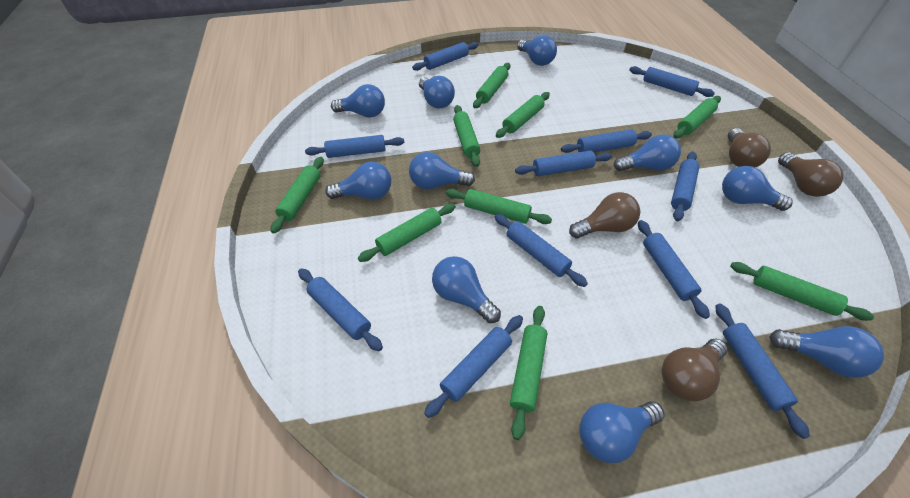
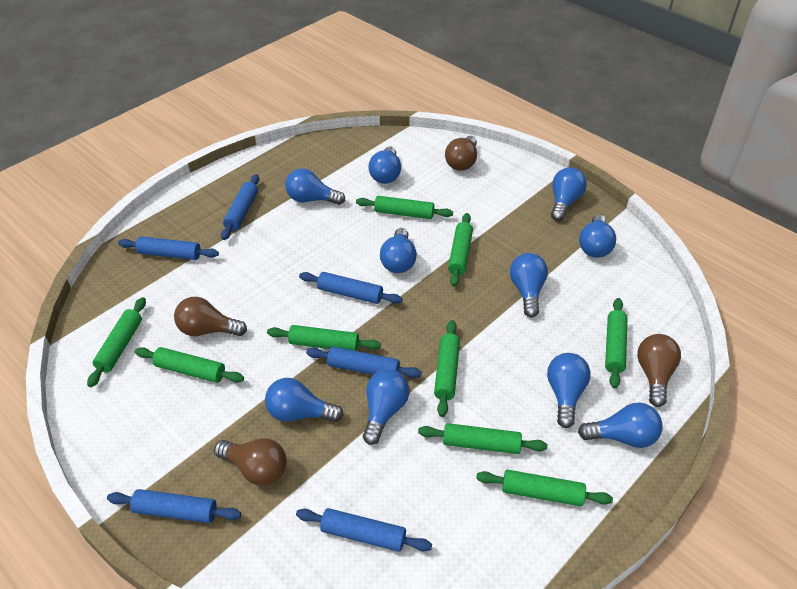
blue rolling pin: [298,268,383,351] [305,135,404,158] [412,42,479,71] [424,315,523,418] [495,214,588,287] [515,151,612,176] [561,129,652,153] [629,66,715,97] [638,220,710,319] [671,151,699,221] [715,303,810,439] = 11 -> [107,489,241,523] [118,236,219,260] [221,174,259,240] [296,508,432,552] [299,272,402,304] [306,347,422,378] = 6

